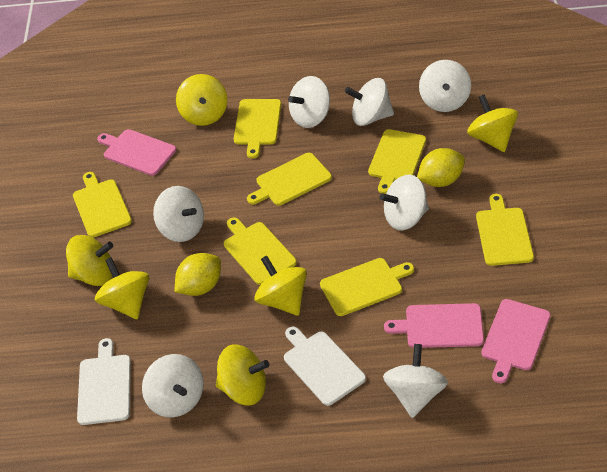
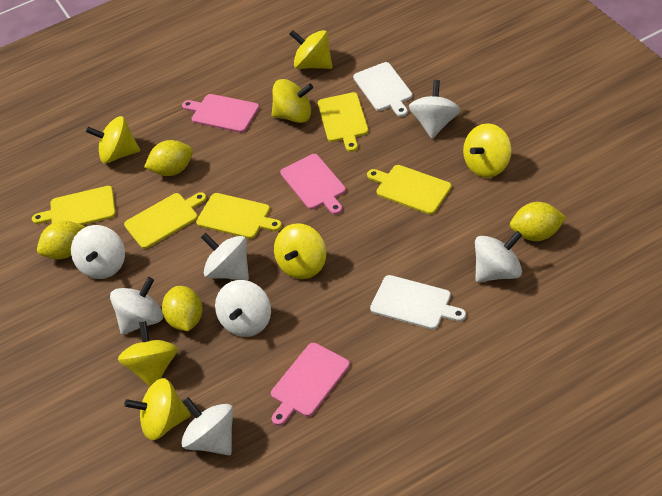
yellow cutting board: [73,172,132,238] [224,218,297,285] [234,99,281,159] [247,153,332,206] [320,258,414,316] [368,129,426,194] [476,194,534,266] = 7 -> [32,186,116,225] [124,192,207,249] [196,193,282,239] [318,92,369,152] [367,165,452,215] = 5
yellow lemon: [175,253,221,296] [417,148,465,187] = 2 -> [37,221,86,259] [144,140,193,176] [162,286,202,331] [510,202,566,241] = 4
yellow spinning top: [66,235,113,286] [95,257,149,319] [176,74,227,126] [216,344,269,406] [254,255,307,316] [467,94,518,152] = 6 -> [86,116,140,163] [118,321,178,386] [124,378,191,440] [272,79,313,123] [274,223,326,279] [290,30,332,69] [463,123,512,178] = 7

